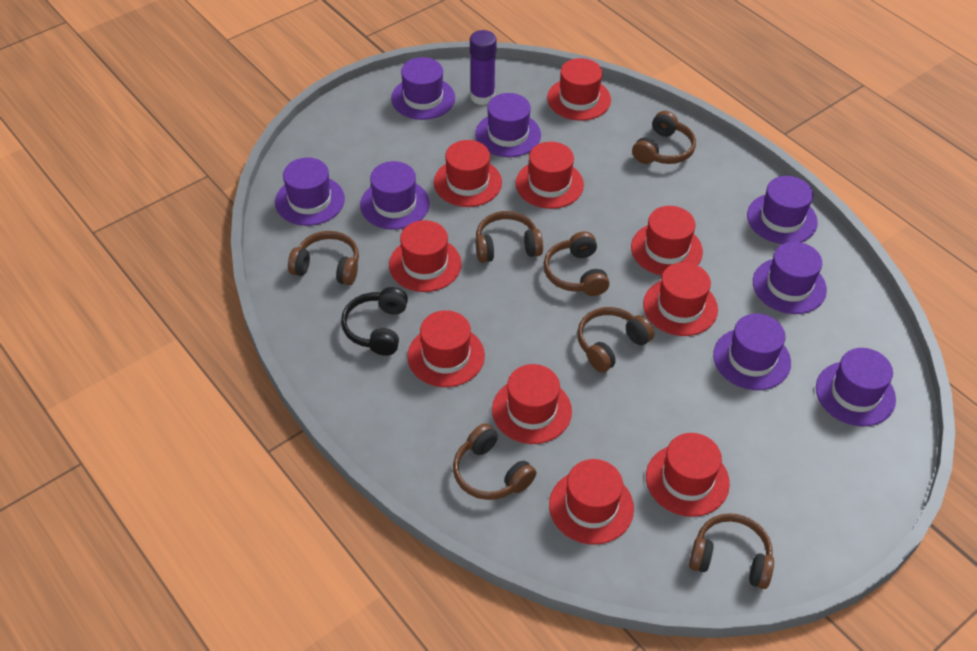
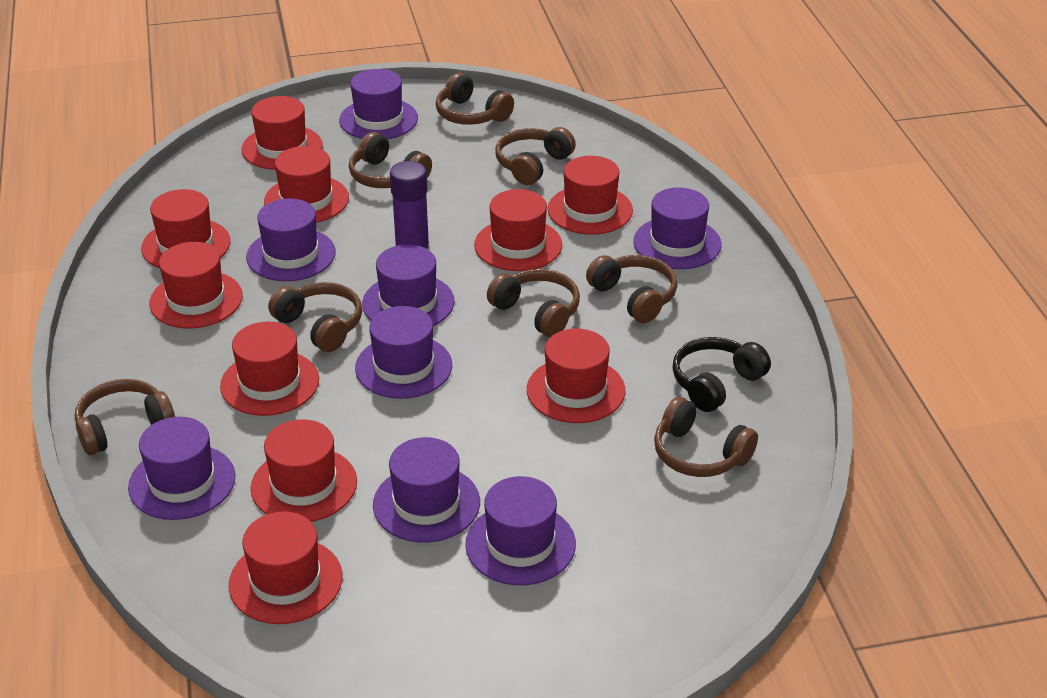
brown headphones: [288,231,359,285] [453,423,536,500] [476,211,543,263] [543,231,610,296] [577,307,654,373] [632,111,696,164] [689,513,774,589] = 7 -> [75,379,175,455] [268,282,362,352] [349,132,432,188] [436,73,514,125] [487,269,580,337] [495,127,576,185] [586,255,677,323] [654,397,758,477] = 8

